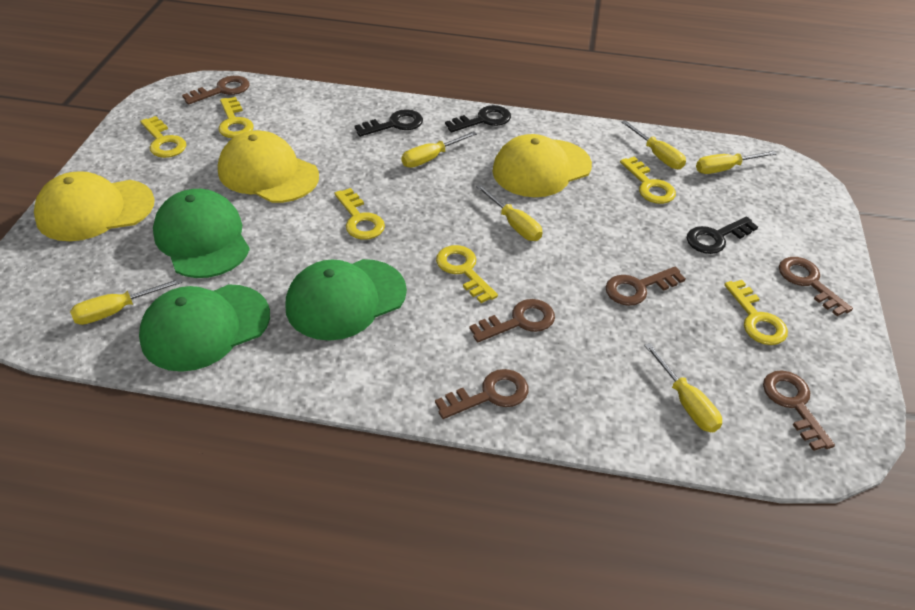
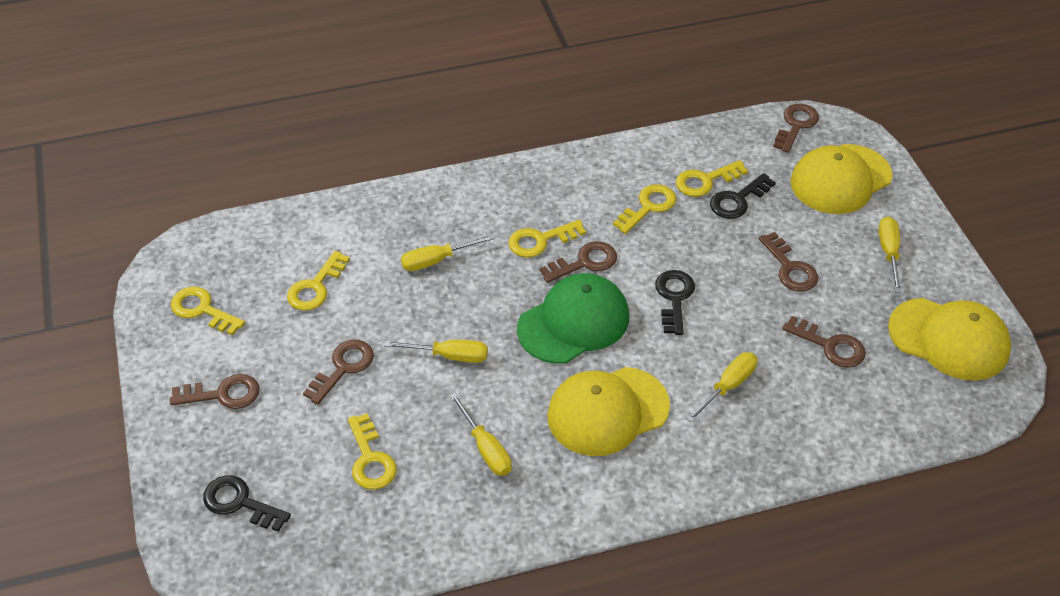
green cap: [139,284,270,372] [153,189,250,278] [286,259,407,341] = 3 -> [517,273,629,364] = 1
yellow screwdriver: [70,278,183,325] [401,131,477,168] [476,184,542,241] [621,120,686,169] [644,343,722,432] [696,151,776,174] = 6 -> [384,340,488,363] [401,234,495,271] [450,393,512,476] [686,352,757,423] [878,216,902,293] = 5

